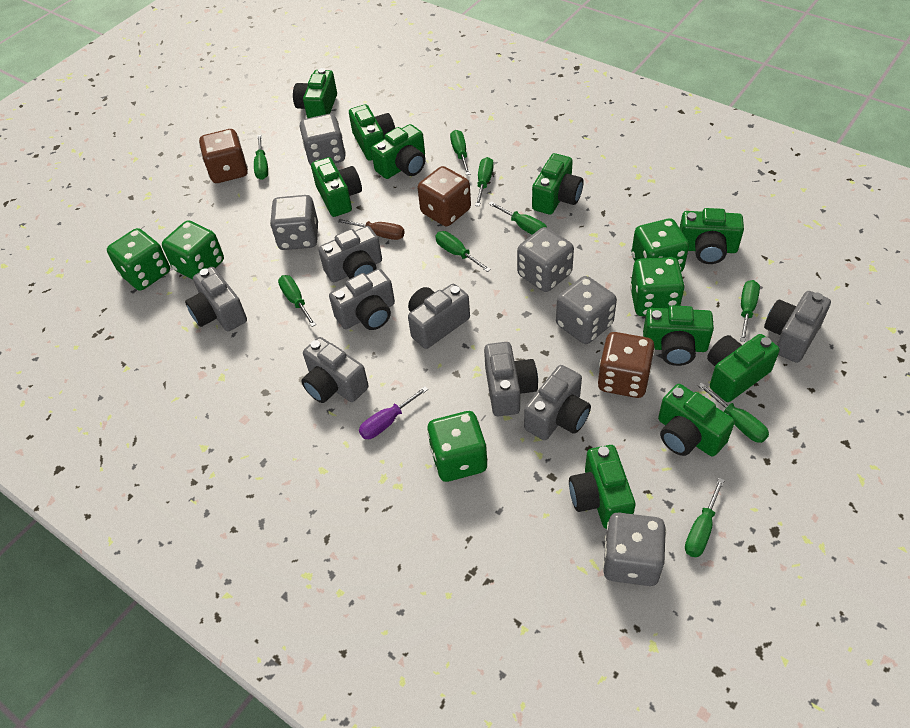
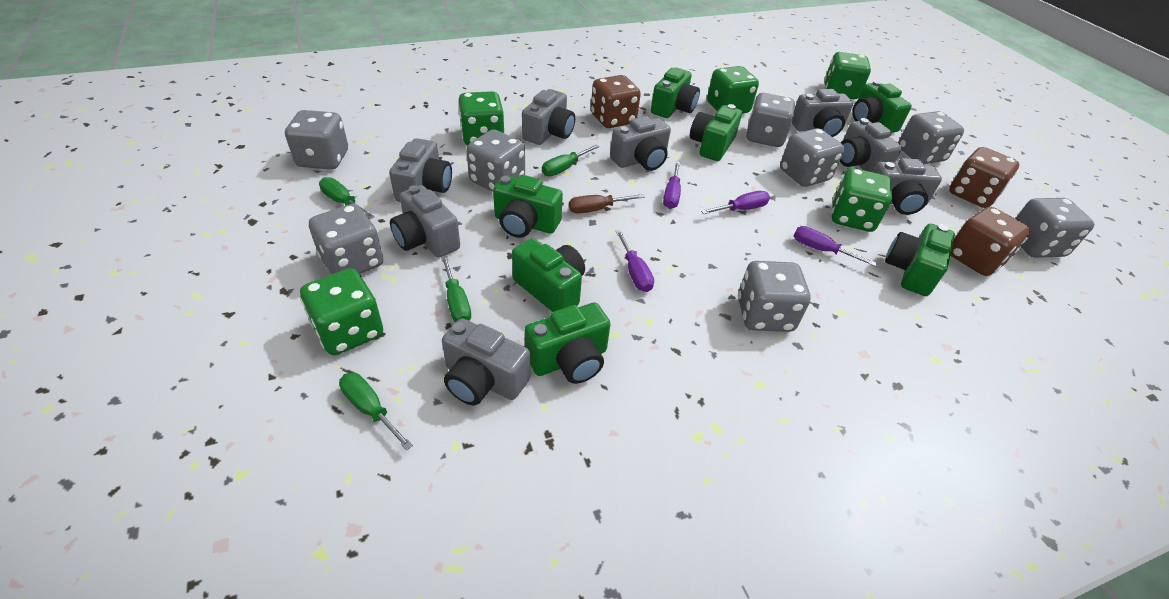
green camera: [293,68,337,118] [311,157,362,217] [349,104,395,161] [371,124,425,179] [532,153,584,215] [569,445,636,529] [643,305,714,366] [658,384,735,457] [680,208,744,264] [707,334,780,402] = 10 -> [493,175,563,238] [512,238,585,312] [525,302,611,384] [651,68,700,118] [690,104,742,161] [852,80,912,133] [885,224,955,296] = 7
green screwdriver: [254,135,268,180] [278,275,316,327] [435,231,491,272] [450,130,470,175] [475,157,494,206] [489,201,547,235] [685,478,725,557] [698,383,769,443] [740,280,760,342] = 9 -> [319,177,375,219] [339,373,413,450] [441,256,471,322] [542,145,599,176] = 4
grey dice: [270,195,318,250] [300,114,346,166] [517,227,574,292] [556,276,617,344] [603,512,666,586] = 5 -> [285,110,348,170] [309,204,383,274] [466,130,525,192] [738,261,811,332] [746,93,795,147] [780,128,844,187] [898,111,964,164] [1015,198,1094,258] = 8
purple screwdriver: [359,386,428,439] = 1 -> [616,230,654,292] [663,162,681,209] [701,191,770,214] [794,226,877,266] = 4

